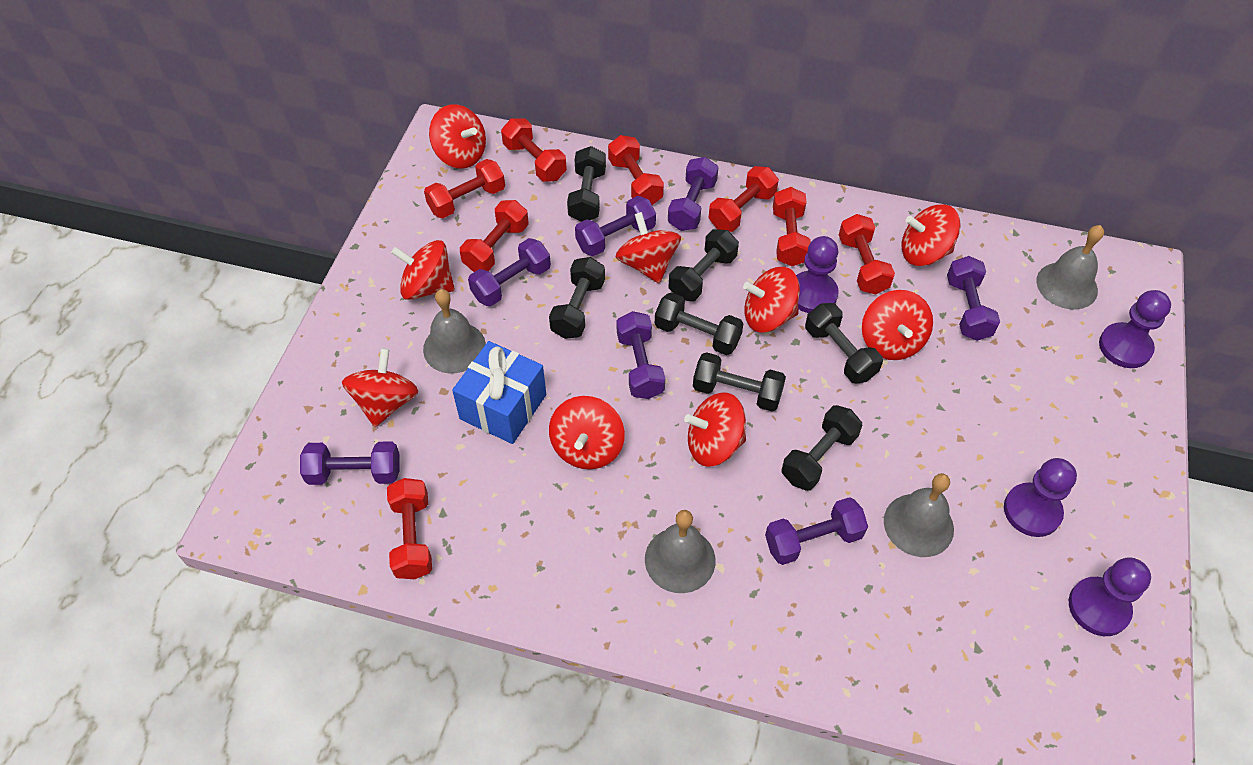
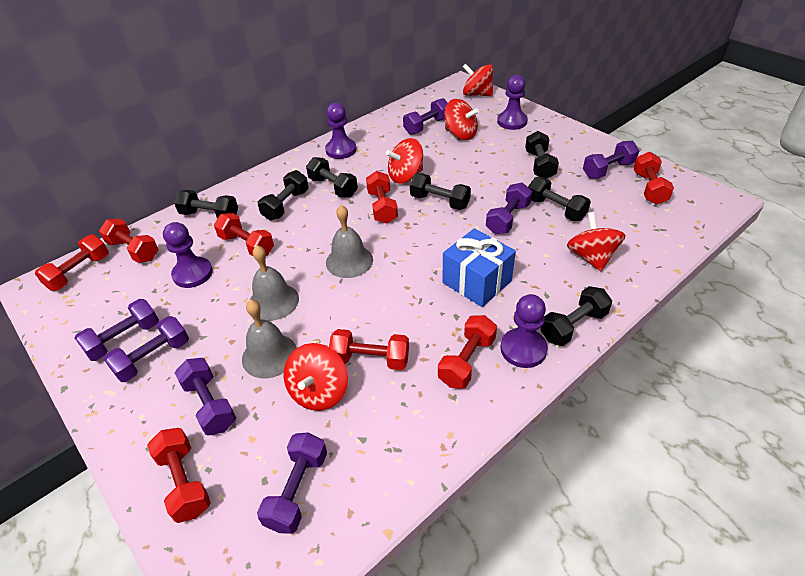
grey bell: [423,289,486,373] [645,510,715,593] [884,473,954,557] [1036,225,1104,309] = 4 -> [242,300,297,378] [249,245,299,321] [326,205,373,278] = 3
red spinning top: [342,348,418,427] [391,240,455,300] [429,104,486,169] [549,396,625,469] [616,212,681,283] [684,392,746,467] [743,267,800,333] [862,290,933,360] [902,204,961,266] = 9 -> [284,343,348,411] [386,138,423,184] [445,99,479,140] [463,63,493,96] [567,212,626,272] = 5

